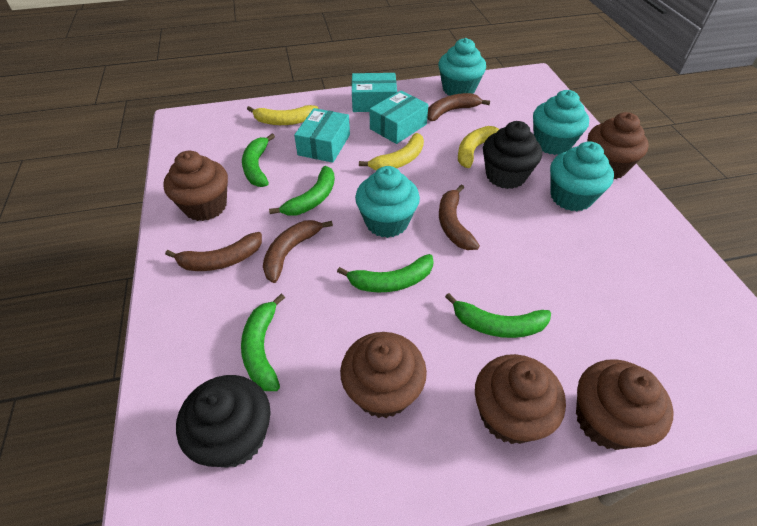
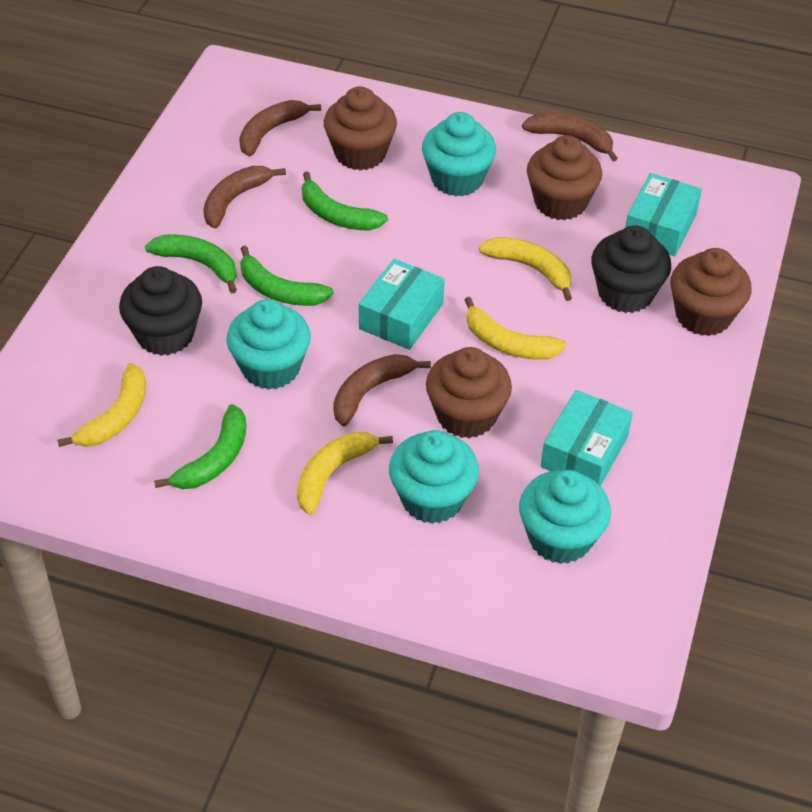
brown cupcake: [163,151,228,221] [340,332,427,418] [475,354,566,444] [576,359,674,450] [588,112,649,179] = 5 -> [324,87,397,171] [426,347,512,438] [527,135,602,220] [670,248,752,336] = 4
green banana: [241,294,285,391] [242,134,275,187] [269,166,335,216] [337,254,434,292] [445,293,551,338] = 5 -> [145,234,237,294] [154,404,246,489] [240,246,334,306] [302,171,388,231] = 4
yellow banana: [247,105,319,125] [359,133,424,170] [458,126,500,168] = 3 -> [57,363,146,447] [297,432,393,515] [465,297,566,360] [479,237,572,301] = 4

